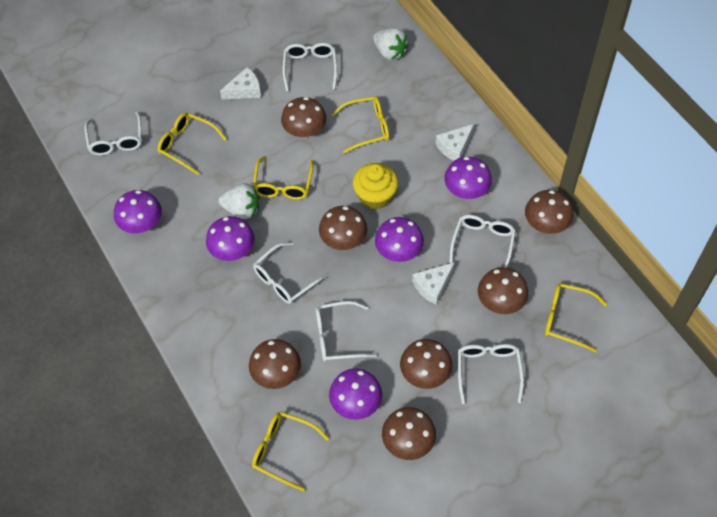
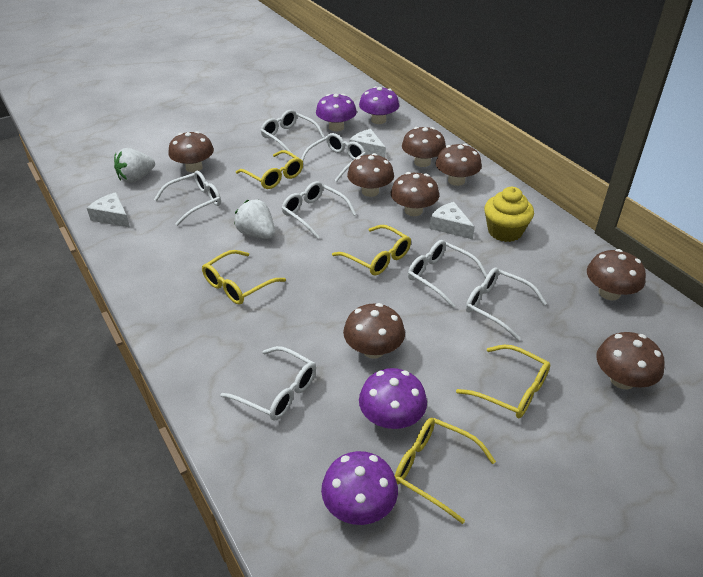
brown mushroom: [249,339,301,389] [281,97,327,138] [319,206,367,250] [382,407,436,460] [400,339,453,389] [478,267,528,314] [525,190,573,234] = 7 -> [168,131,214,172] [343,303,405,359] [347,153,394,197] [391,172,439,216] [402,127,446,167] [436,144,482,186] [587,249,646,300] [596,332,665,389] = 8
purple mushroom: [114,190,162,233] [206,216,255,261] [329,368,382,420] [375,217,424,262] [444,157,492,199] = 5 -> [316,94,357,131] [321,451,398,525] [359,86,399,124] [359,368,427,429] = 4
white glasses: [84,111,142,156] [253,242,328,304] [283,43,337,91] [316,301,377,361] [449,215,516,267] [458,344,524,404] = 6 -> [154,171,221,226] [220,346,316,421] [260,110,325,154] [282,181,356,239] [301,133,366,182] [408,240,487,308] [466,267,547,341] = 7

